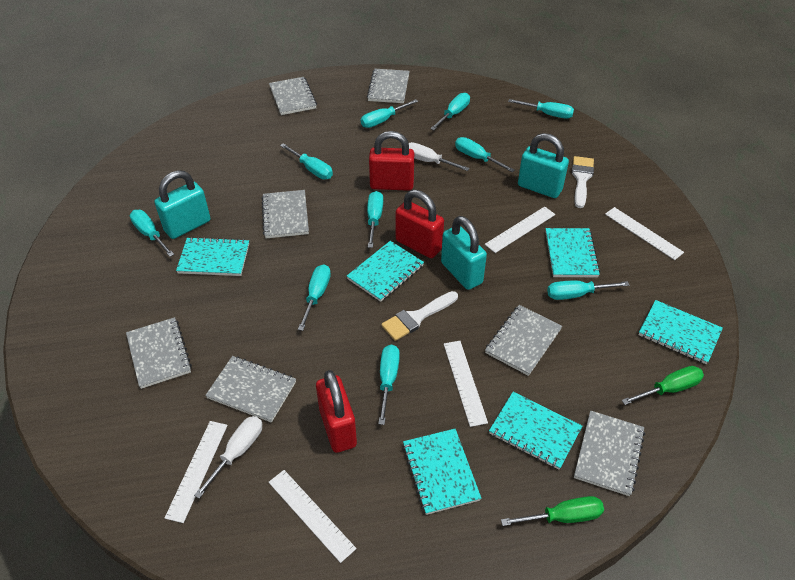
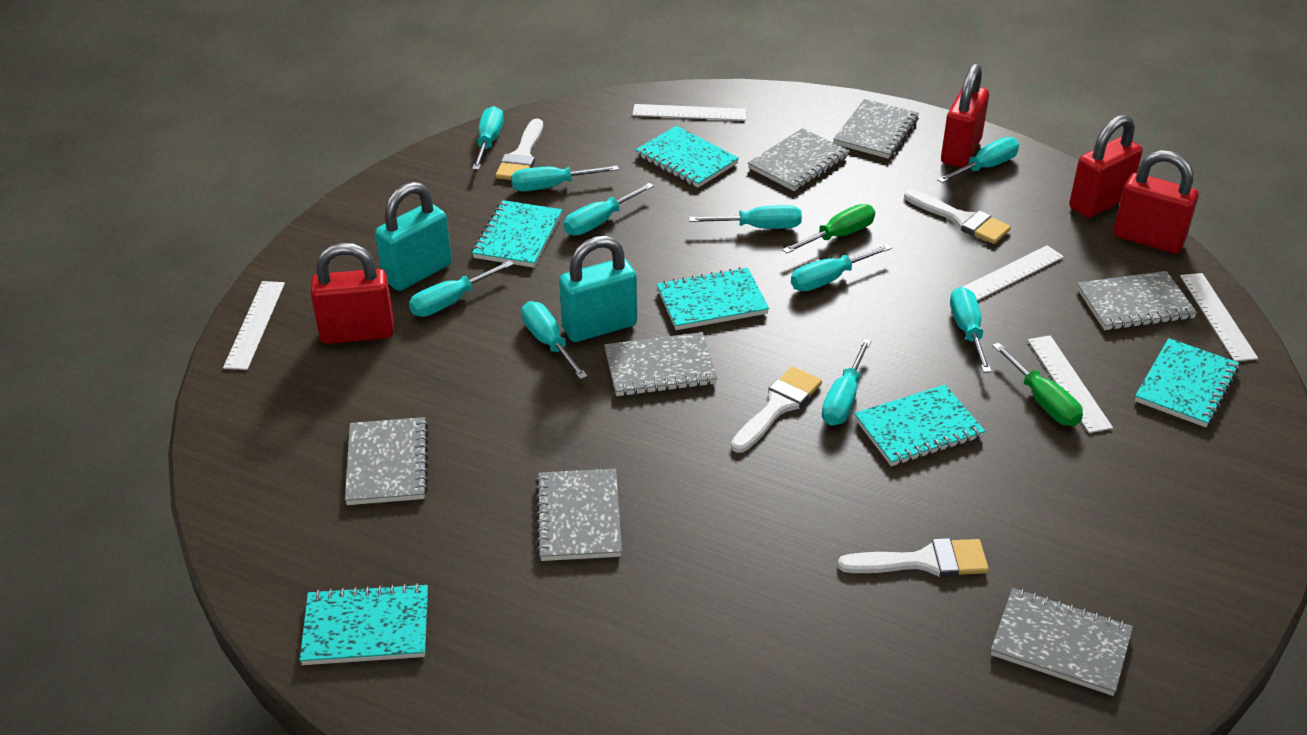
red padlock: [316,370,357,453] [369,131,414,191] [396,190,444,258] = 3 -> [311,243,394,344] [941,64,989,168] [1069,115,1142,218] [1113,150,1199,253] = 4
turquoise padlock: [154,170,210,239] [441,216,487,290] [518,133,569,198] = 3 -> [375,182,452,291] [559,236,637,342] = 2
white brush: [381,291,458,341] [572,156,594,208] = 2 -> [496,118,543,180] [731,366,822,453] [838,538,989,577] [904,189,1011,244] = 4
white screwdriver: [194,416,262,499] [409,142,470,171] = 2 -> none = 0

